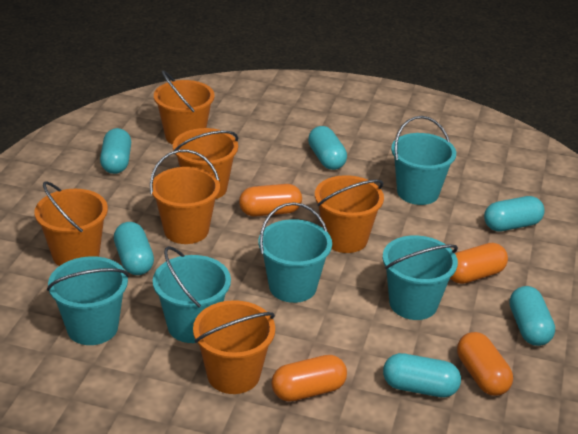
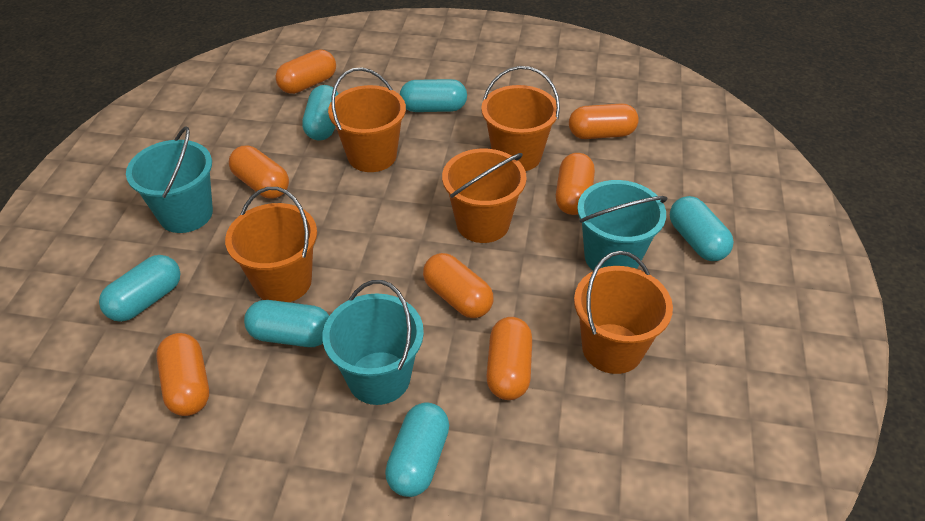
orange bucket: [34,181,108,266] [150,149,220,244] [154,70,215,145] [173,128,238,199] [193,300,275,394] [315,175,384,253] = 6 -> [225,187,317,302] [328,67,406,172] [442,149,527,243] [481,66,560,171] [574,251,673,374] = 5
orange capsule: [239,184,302,217] [271,355,347,402] [450,243,508,284] [457,332,513,396] = 4 -> [156,333,209,416] [229,146,289,199] [275,49,336,94] [423,253,494,318] [486,317,532,400] [556,153,595,215] [569,103,639,139] = 7
turquoise bucket: [47,256,129,345] [153,246,231,343] [258,202,332,303] [383,235,458,320] [391,116,456,205] = 5 -> [126,126,213,233] [322,280,424,405] [577,180,668,271] = 3

